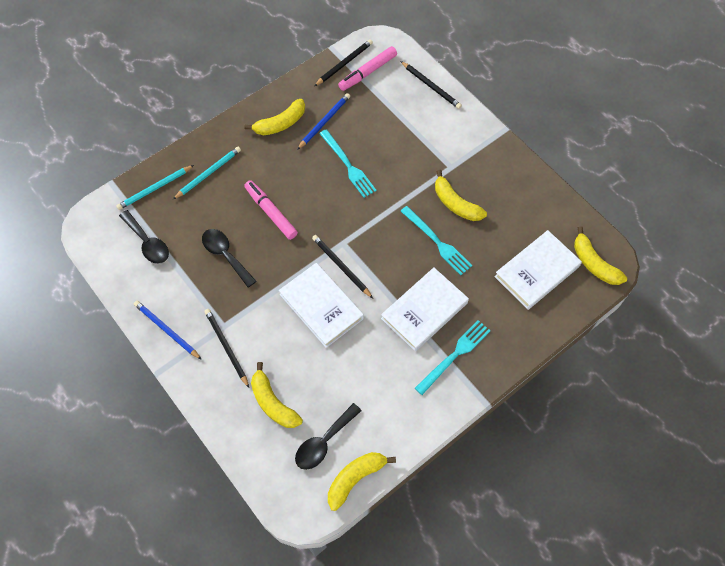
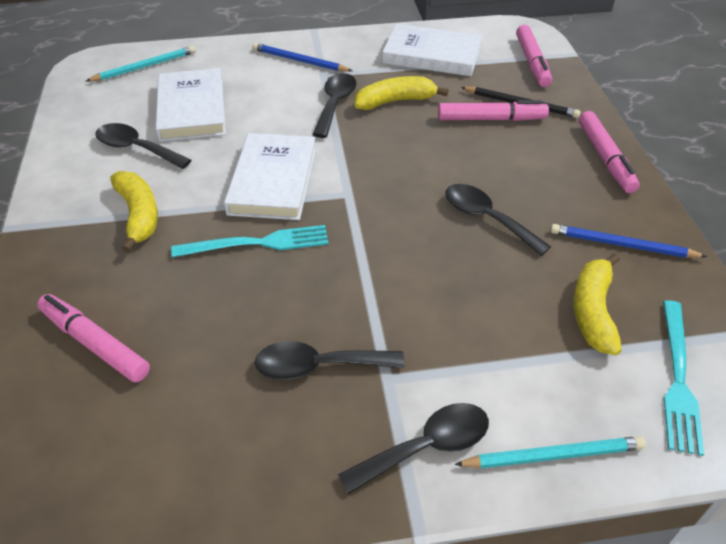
black pencil: [204,309,249,388] [312,235,373,298] [314,39,373,86] [401,61,462,109] = 4 -> [461,87,581,118] = 1
black spoon: [119,210,169,264] [202,229,256,288] [295,403,362,470] = 3 -> [95,123,192,169] [255,341,405,380] [313,73,357,138] [338,403,489,494] [445,184,551,256] = 5
pink marker: [244,180,298,240] [338,46,397,91] = 2 -> [37,294,150,382] [438,100,549,121] [516,25,552,87] [579,111,640,193] = 4
turquoise fork: [319,129,377,198] [401,206,473,275] [415,320,490,395] = 3 -> [171,225,328,257] [663,300,704,456] = 2
yellow banana: [244,99,305,135] [251,362,303,428] [328,452,396,511] [435,170,487,221] [574,226,627,285] = 5 -> [110,171,158,252] [355,76,449,110] [573,253,622,355] = 3

